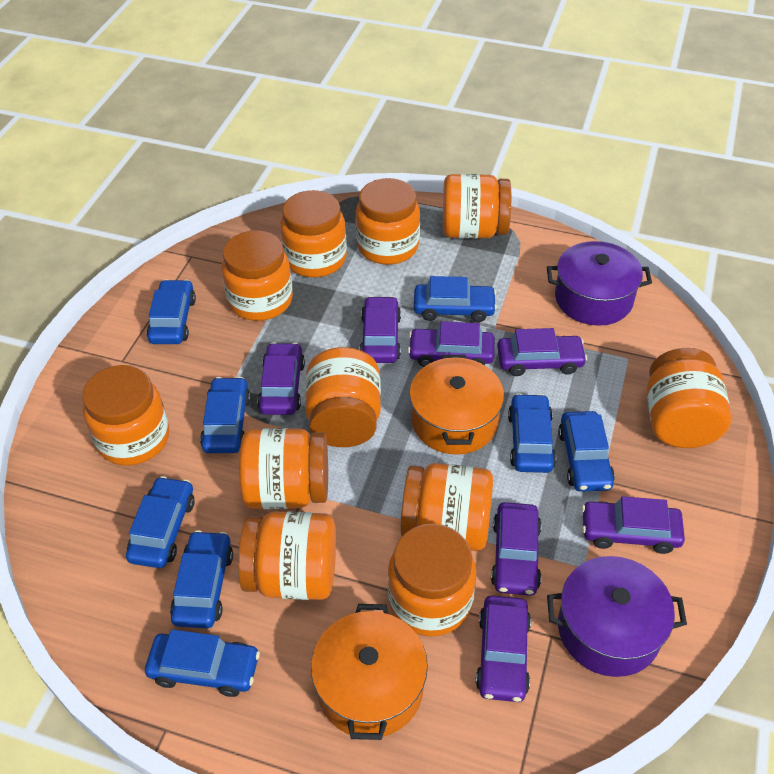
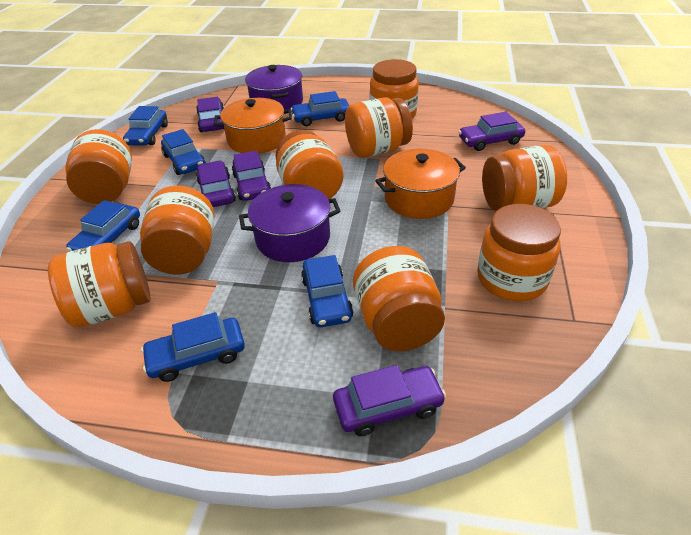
blue car: [126,476,195,568] [145,629,260,697] [147,279,196,344] [170,530,233,628] [200,377,251,453] [414,276,497,322] [508,393,556,473] [558,411,615,492] = 8 -> [66,200,140,252] [123,106,168,146] [141,312,245,382] [161,129,206,175] [291,91,349,126] [301,255,353,327] = 6
orange jar: [82,365,169,466] [222,230,293,321] [238,511,336,600] [239,428,328,509] [280,190,347,278] [305,347,381,447] [356,178,420,265] [388,524,476,637] [401,463,493,551] [443,174,511,239] [647,348,731,448] = 11 -> [48,241,150,328] [65,129,132,204] [140,185,215,275] [275,130,343,199] [345,97,413,158] [353,246,445,351] [370,59,419,119] [477,204,561,301] [482,145,567,211] = 9
purple car: [257,342,305,415] [359,296,401,363] [408,321,495,367] [476,595,531,702] [491,502,542,596] [497,328,587,376] [582,496,685,554] = 7 -> [196,97,224,132] [196,161,236,207] [232,151,271,201] [333,365,446,436] [459,112,525,151] = 5

